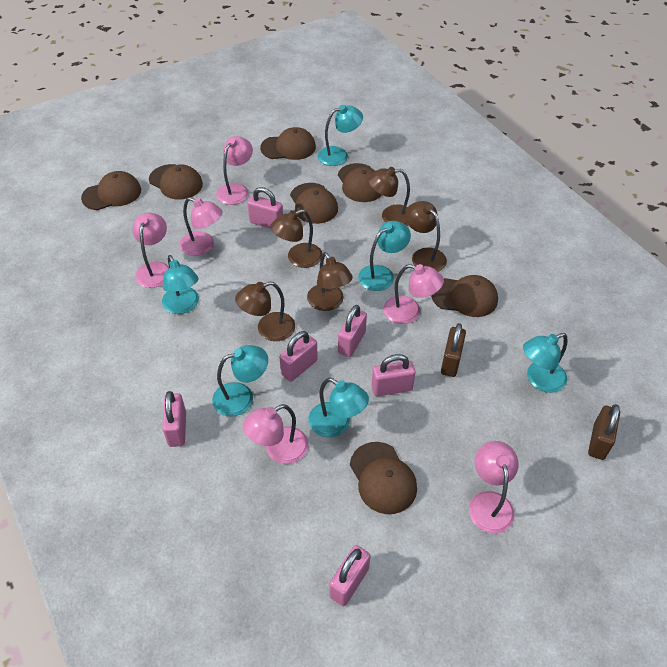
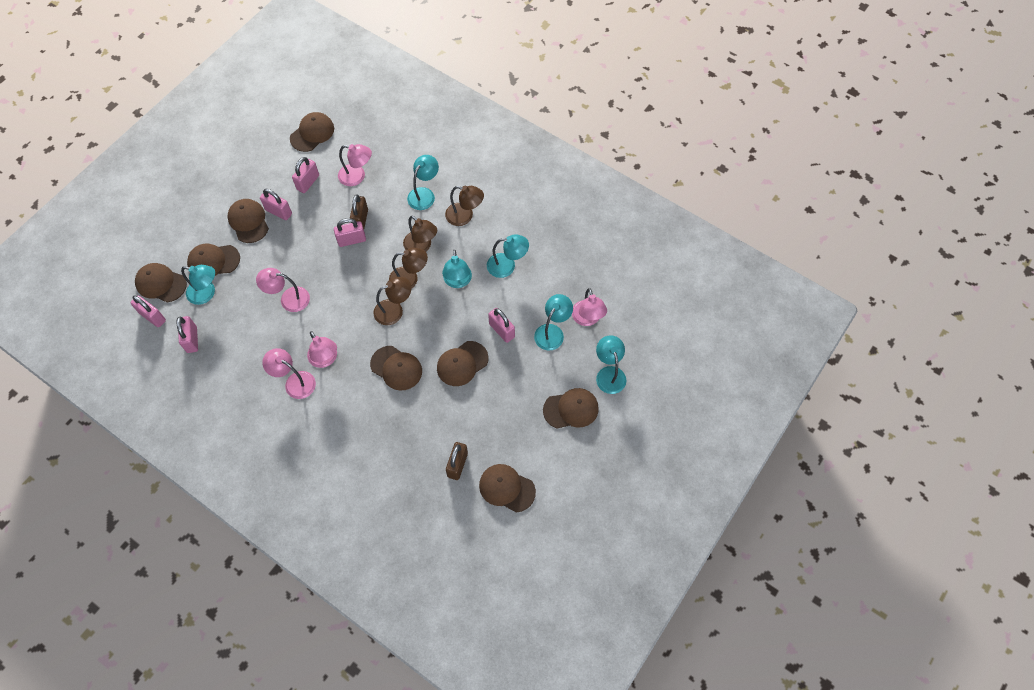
brown cap: [81,171,141,210] [149,164,203,200] [260,127,316,160] [290,183,338,224] [338,163,382,202] [350,442,417,514] [431,275,498,317] = 7 -> [135,263,187,303] [187,244,240,276] [228,199,269,243] [290,112,334,152] [370,346,422,391] [437,341,489,386] [479,464,536,512] [543,388,599,429] = 8
brown lamp: [235,282,295,341] [270,209,322,268] [307,252,353,311] [368,167,410,226] [405,201,447,272] = 5 -> [373,277,411,325] [389,248,428,289] [403,216,437,252] [445,186,484,226] = 4
pink lamp: [133,213,169,288] [180,197,223,256] [216,136,253,205] [243,404,309,464] [383,264,444,324] [469,441,518,534] = 6 -> [256,268,310,312] [262,348,316,399] [307,331,337,368] [338,144,372,186] [572,288,607,326] = 5

